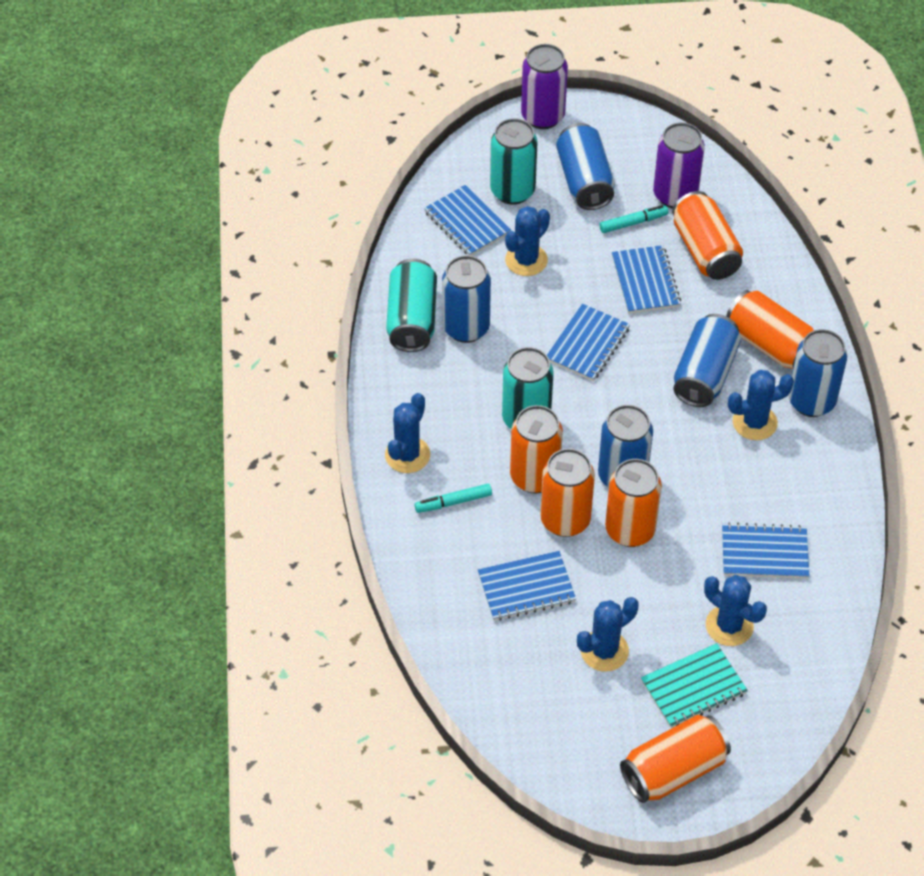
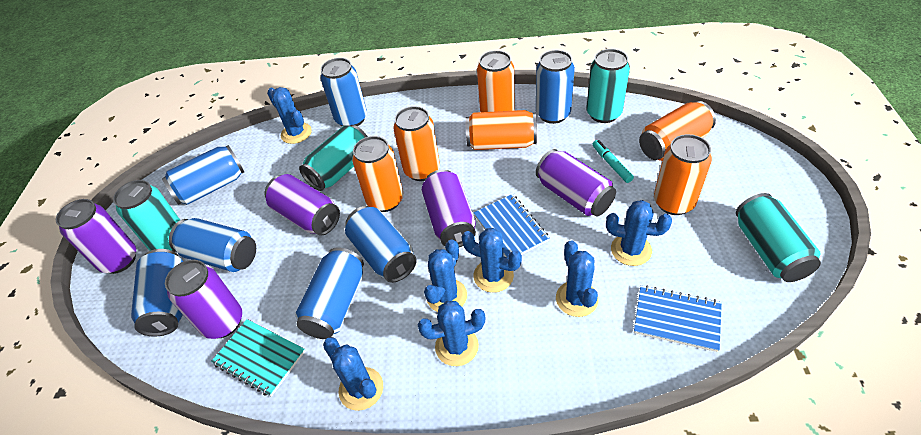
blue cactus: [385,393,430,473] [505,206,550,276] [577,597,639,672] [704,575,767,646] [728,370,794,440] = 5 -> [267,87,312,144] [323,337,383,411] [418,301,485,366] [424,239,467,312] [462,228,522,293] [556,240,599,317] [606,200,672,266] = 7
blue can: [442,255,491,343] [556,123,615,210] [598,405,653,488] [673,314,741,407] [788,329,847,417] = 5 -> [131,249,183,337] [162,145,244,205] [169,218,256,272] [295,247,364,339] [321,58,367,126] [345,206,417,283] [536,50,575,124] = 7
blue notebook: [424,185,511,256] [478,551,576,621] [547,304,630,381] [612,245,681,314] [722,522,810,579] = 5 -> [473,194,549,258] [634,285,722,352] = 2
purple can: [521,44,568,129] [653,122,705,208] = 2 -> [56,199,136,274] [165,260,242,339] [265,174,340,236] [422,169,476,247] [536,149,616,216] = 5
turquoise can: [386,259,437,352] [490,118,538,205] [502,347,554,429] = 3 -> [113,180,180,252] [299,125,368,191] [586,49,630,123] [736,193,821,282] = 4
turquoise marker: [415,484,492,513] [600,205,668,233] = 2 -> [592,140,634,183] = 1

